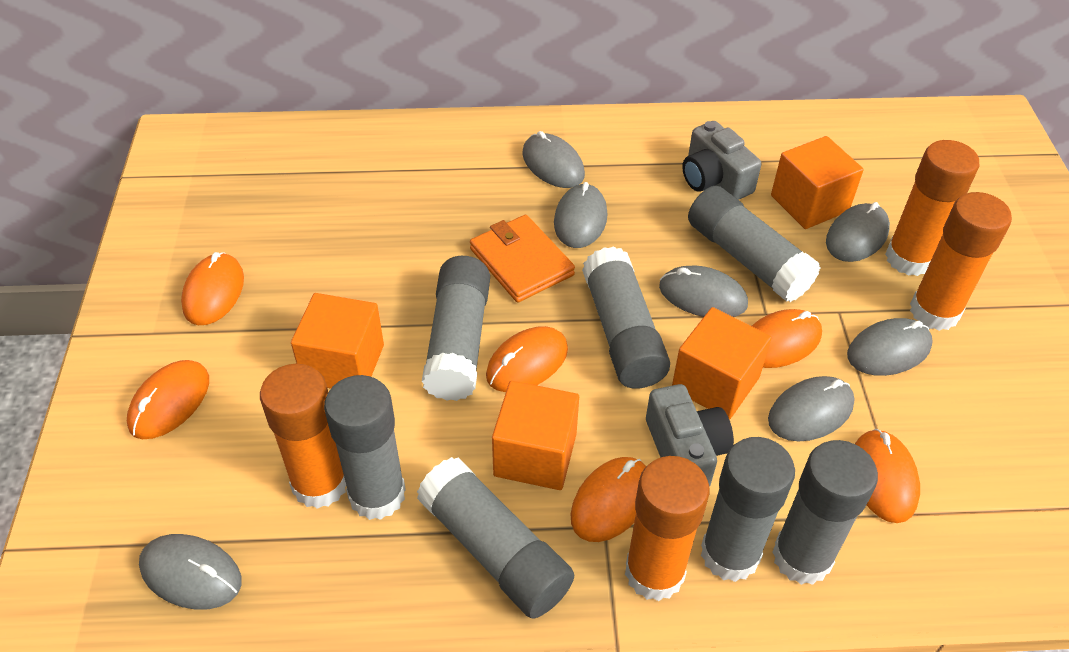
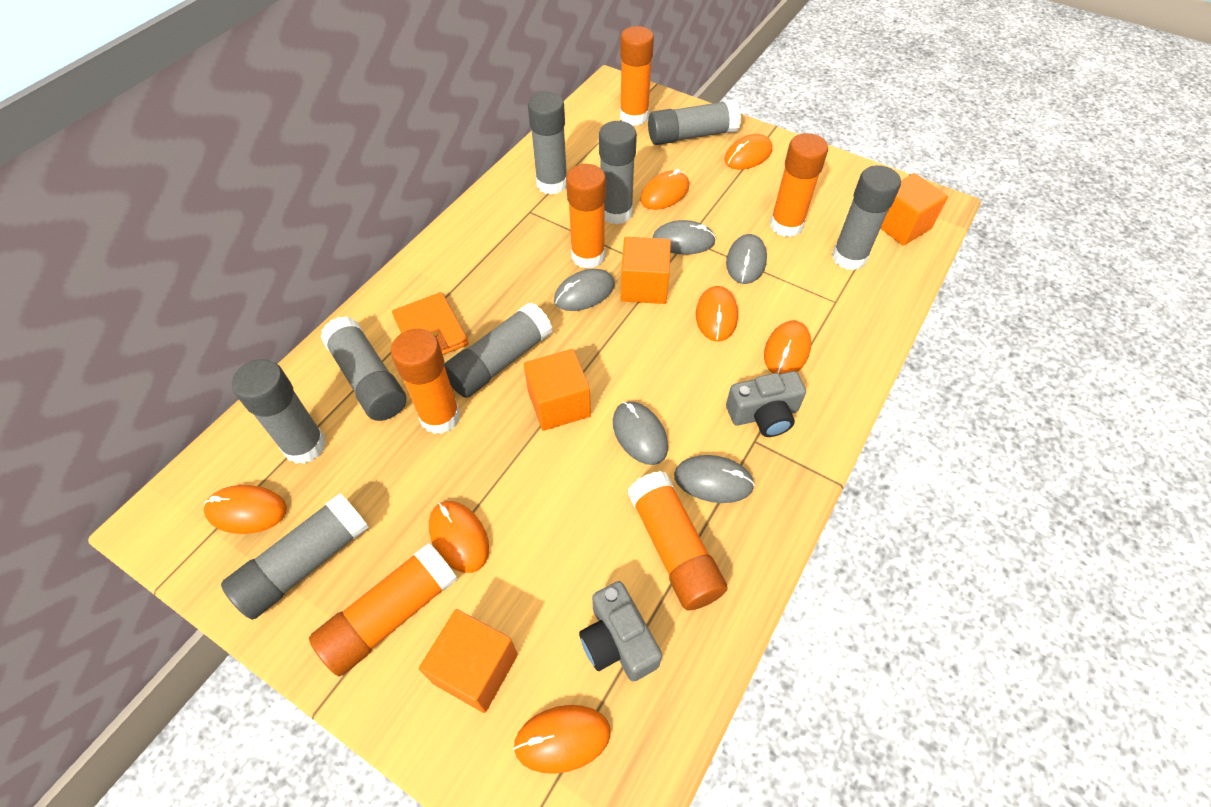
grey glue stick: [324,375,406,520] [417,457,574,618] [422,256,490,401] [582,246,670,389] [688,186,821,302] [701,437,795,582] [772,440,878,585] = 7 -> [221,493,369,620] [232,359,326,464] [320,316,406,421] [444,302,552,398] [528,92,567,195] [599,121,637,224] [648,99,741,145] [832,165,901,270] = 8
grey mouse: [139,534,242,610] [522,131,585,188] [554,182,607,248] [659,265,748,317] [768,376,854,441] [826,202,890,262] [847,318,933,376] = 7 -> [554,269,615,311] [613,401,668,465] [653,220,716,255] [674,455,755,503] [726,234,767,284] = 5
orange glue stick: [260,364,346,509] [625,456,710,601] [885,140,979,276] [910,192,1012,331] = 4 -> [309,543,457,676] [391,329,461,434] [566,164,606,269] [620,26,654,126] [628,471,728,611] [770,133,828,237] = 6
orange mouse: [127,360,209,439] [181,252,244,325] [486,326,568,392] [571,457,646,542] [752,309,822,368] [855,429,920,523] = 6 -> [204,485,287,534] [429,501,489,573] [513,705,611,774] [640,169,689,210] [696,286,738,342] [724,134,772,169] [764,321,811,374] = 7

